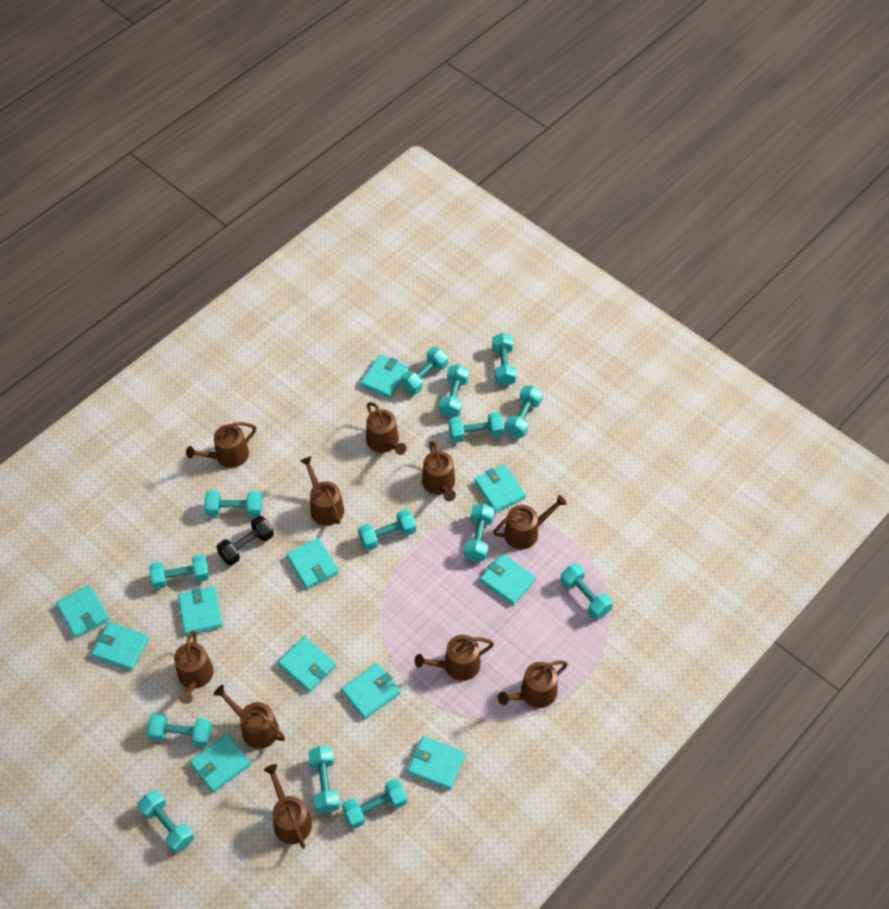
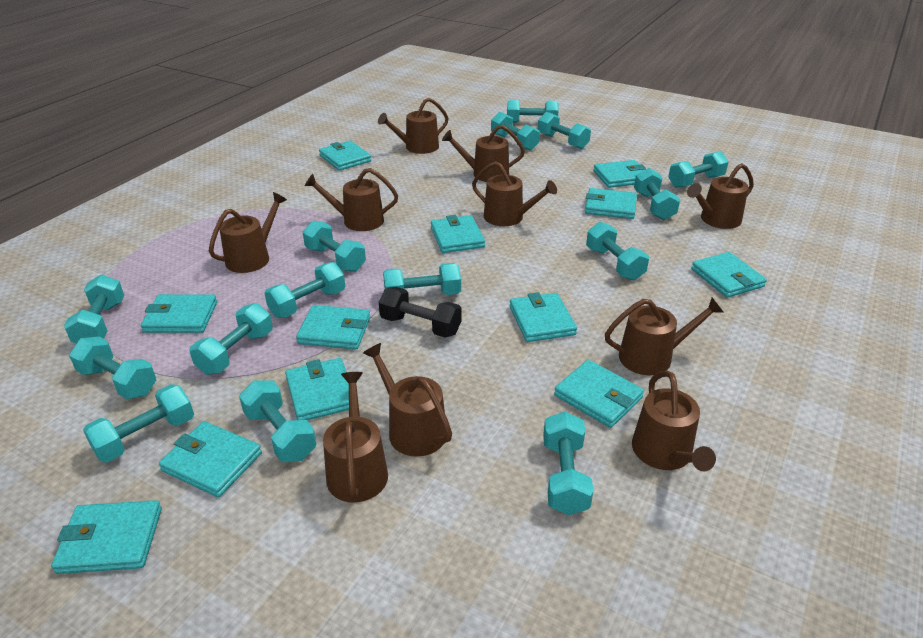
turquoise dumbbell: [138,790,194,853] [147,712,212,747] [149,555,209,589] [205,491,262,517] [308,746,340,813] [342,778,407,829] [358,509,417,551] [401,347,448,394] [440,364,469,418] [449,412,504,443] [464,503,494,562] [492,333,517,386] [505,386,543,437] [561,564,613,619] = 14 -> [64,275,124,343] [69,337,156,399] [83,384,194,463] [189,303,273,375] [239,380,316,462] [265,262,345,318] [303,221,366,272] [383,263,461,295] [491,112,540,151] [507,100,559,123] [538,112,591,149] [543,411,593,515] [586,222,649,280] [634,168,680,220] [668,151,729,188] = 15
turquoise wallet: [56,585,110,638] [91,622,149,671] [178,587,223,635] [190,733,251,793] [278,636,336,692] [286,538,339,589] [342,663,401,719] [361,355,409,398] [408,736,466,790] [474,465,526,513] [480,553,536,605] = 11 -> [51,500,162,574] [141,294,217,333] [159,421,262,497] [285,358,349,420] [296,305,370,349] [319,141,371,171] [431,215,485,253] [510,292,577,342] [554,360,644,428] [585,188,637,219] [594,160,646,188] [691,252,767,298] = 12

